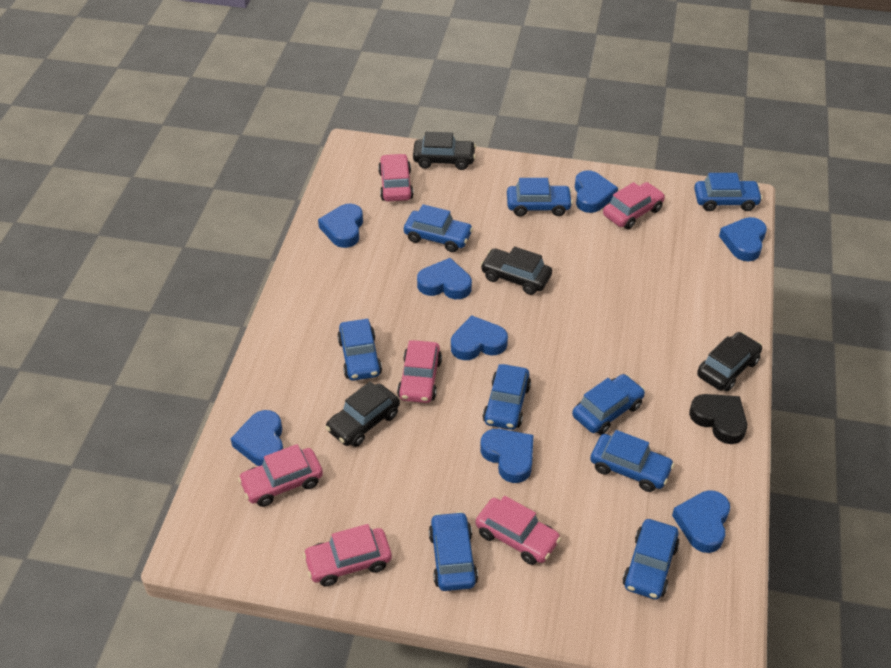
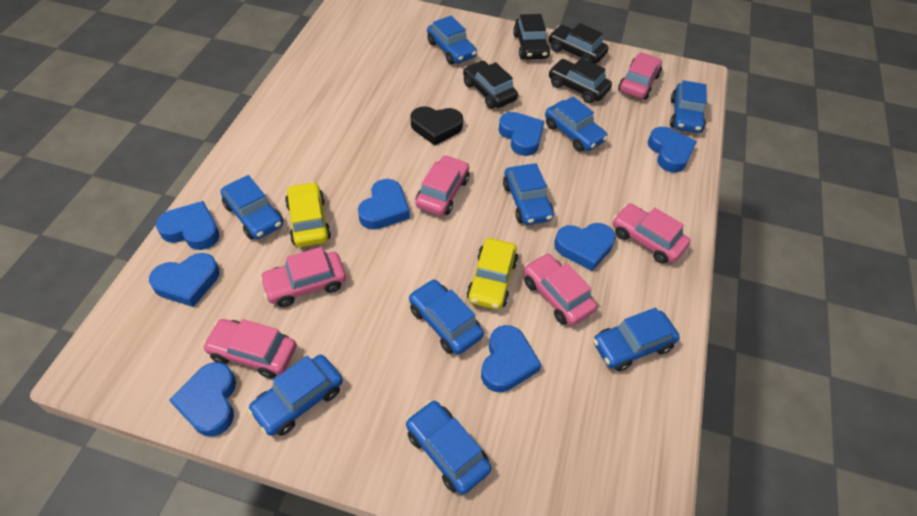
yellow car: none = 0 -> [285,182,331,247] [467,238,518,310] = 2

